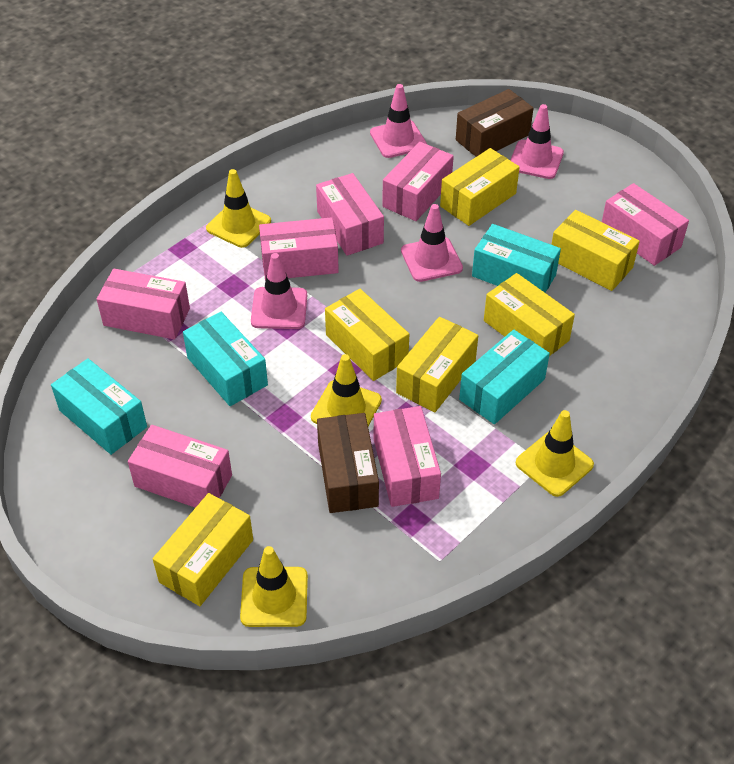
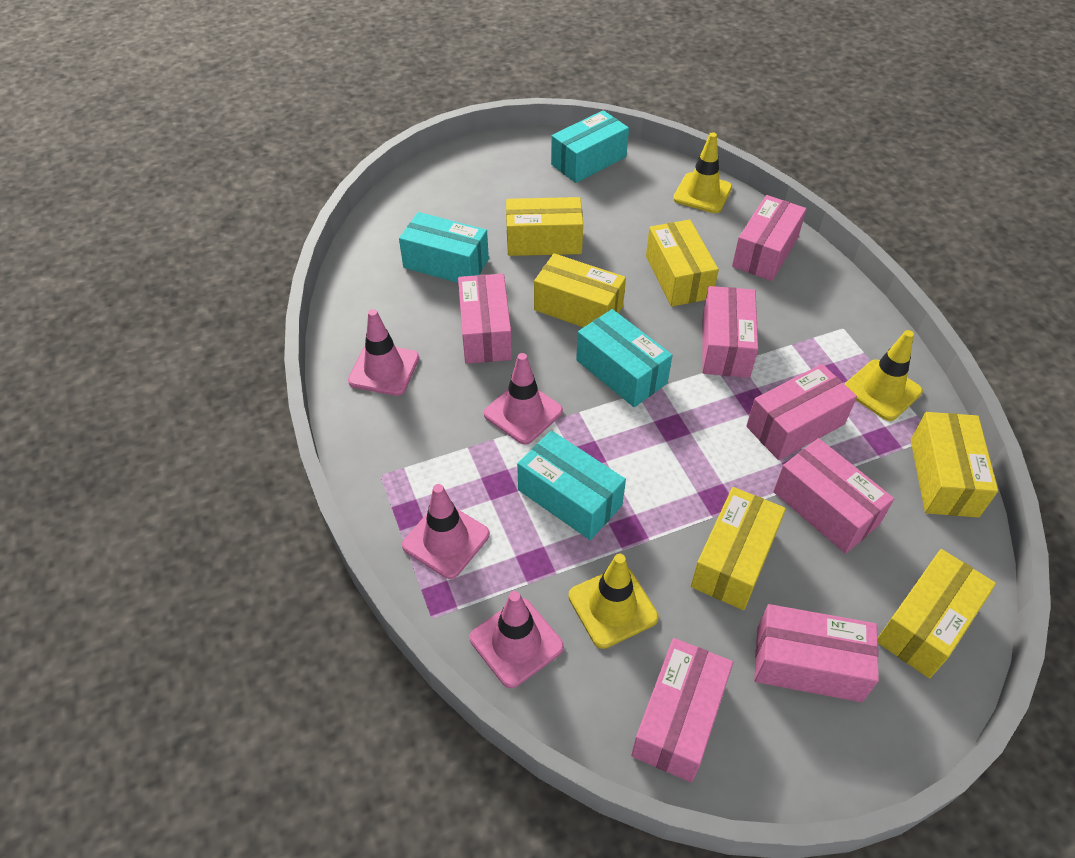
brown box: [317,413,379,513] [456,89,533,157] = 2 -> none = 0
yellow traffic cone: [206,169,271,248] [240,546,308,627] [311,354,382,426] [516,410,594,497] = 4 -> [568,554,658,649] [673,132,732,213] [845,330,923,421] = 3

